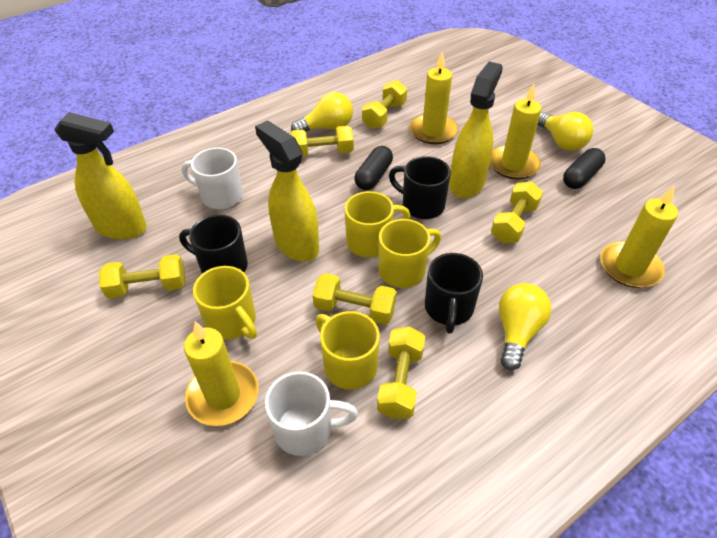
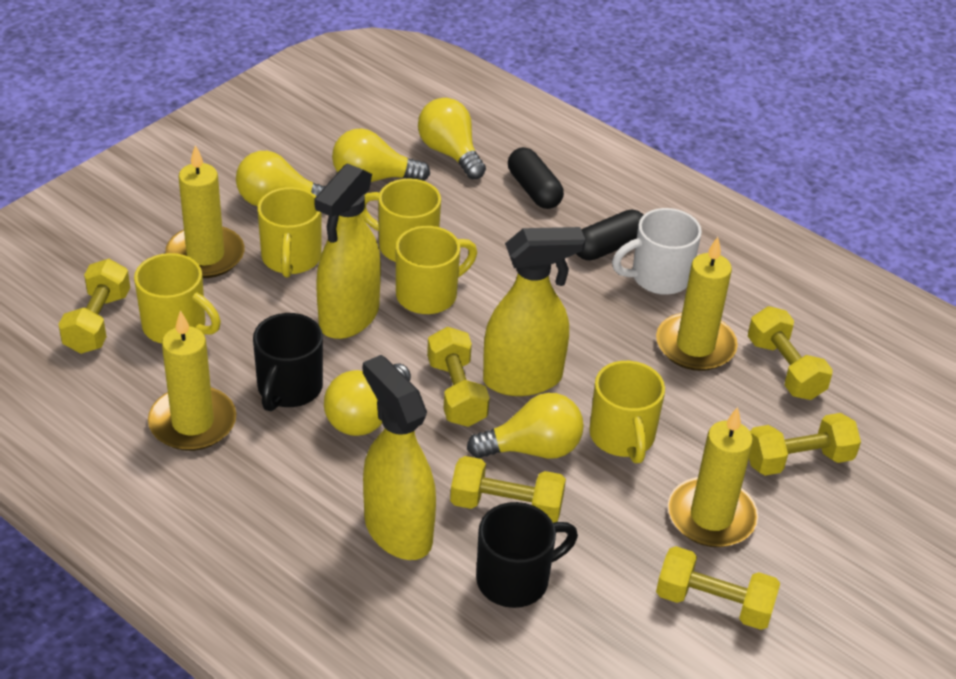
black mug: [179,215,248,274] [389,156,451,219] [425,253,483,334] = 3 -> [253,313,323,411] [476,502,578,608] = 2
white mug: [182,148,243,209] [265,371,358,456] = 2 -> [612,208,702,295] = 1
yellow light bulb: [291,92,353,132] [499,283,552,370] [537,112,593,151] = 3 -> [236,151,325,206] [324,364,411,436] [332,128,430,182] [418,98,486,179] [467,393,584,459] = 5
yellow mug: [193,266,257,340] [315,311,380,390] [345,191,410,258] [379,219,441,288] = 4 -> [134,253,221,343] [257,187,321,278] [361,178,441,262] [396,226,477,314] [589,361,665,463] = 5

